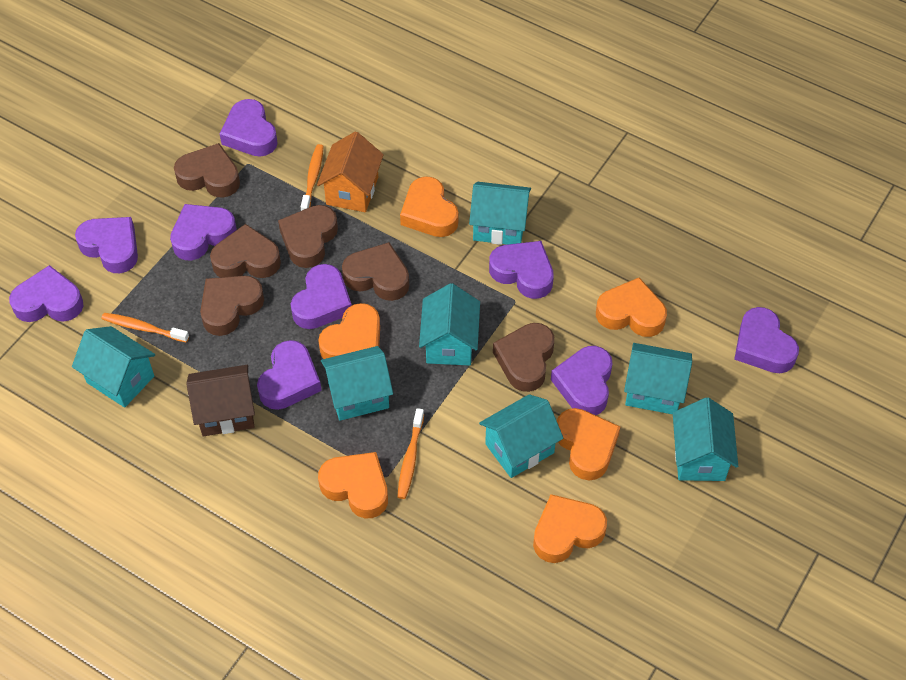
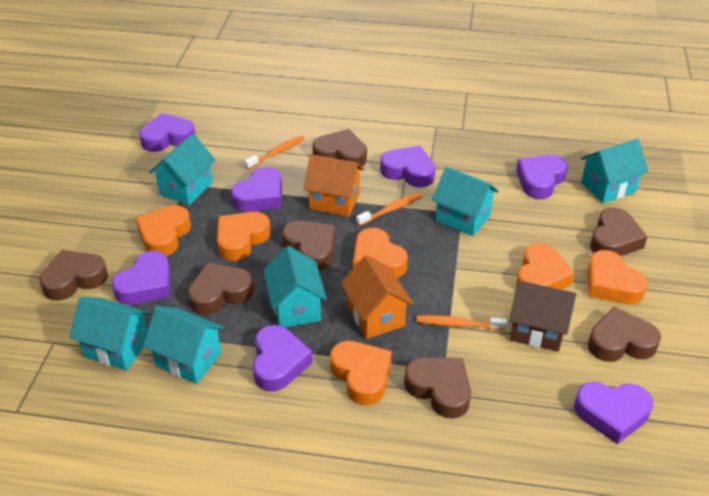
brown heart: [174,143,240,198] [200,276,264,336] [210,224,281,278] [278,205,338,268] [342,242,409,301] [493,323,554,392] = 6 -> [39,250,108,301] [188,263,254,315] [282,221,335,270] [312,129,367,167] [404,358,471,419] [588,307,661,362] [590,207,648,256] = 7
orange house: [317,131,384,212] = 1 -> [304,154,364,217] [341,255,414,339] = 2
purple heart: [9,265,84,322] [75,217,138,273] [170,204,237,260] [220,99,278,157] [257,340,322,410] [291,264,352,329] [489,241,554,299] [551,346,613,415] [734,307,799,373] = 9 -> [112,251,170,305] [139,113,195,152] [231,167,282,212] [253,325,313,391] [380,146,435,187] [516,155,568,199] [574,382,653,444] = 7
turquoise house: [72,326,155,408] [321,346,393,421] [419,283,480,366] [469,182,531,245] [479,394,563,478] [624,343,692,414] [673,397,738,481] = 7 -> [70,297,150,371] [143,306,224,384] [149,134,215,206] [263,246,327,327] [432,167,499,236] [581,139,648,203] = 6

